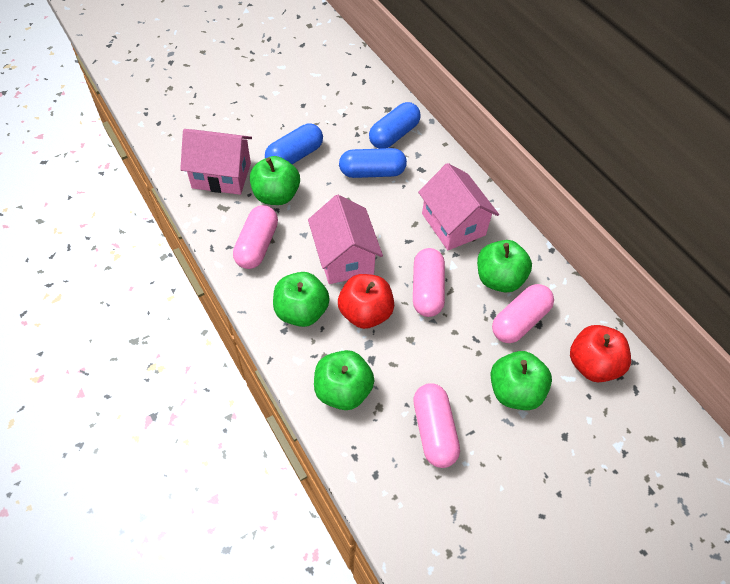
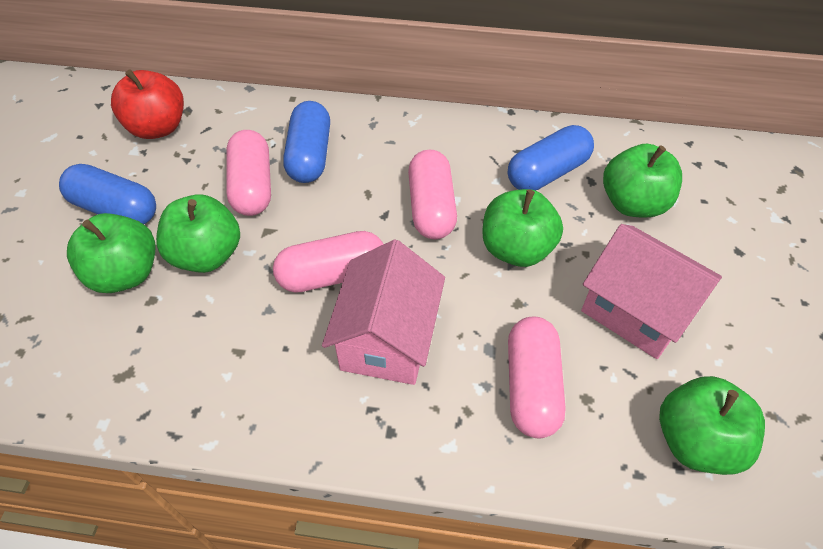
pink house: [180,129,252,195] [308,195,383,284] [418,163,499,250] = 3 -> [322,240,445,385] [581,224,722,359] = 2
red apple: [338,274,394,329] [570,325,631,382] = 2 -> [111,69,184,139] = 1

